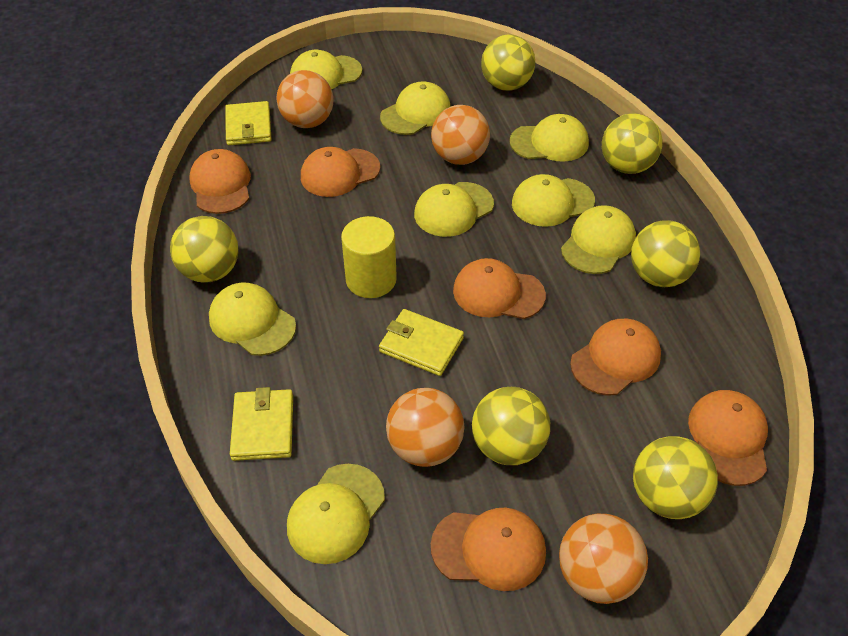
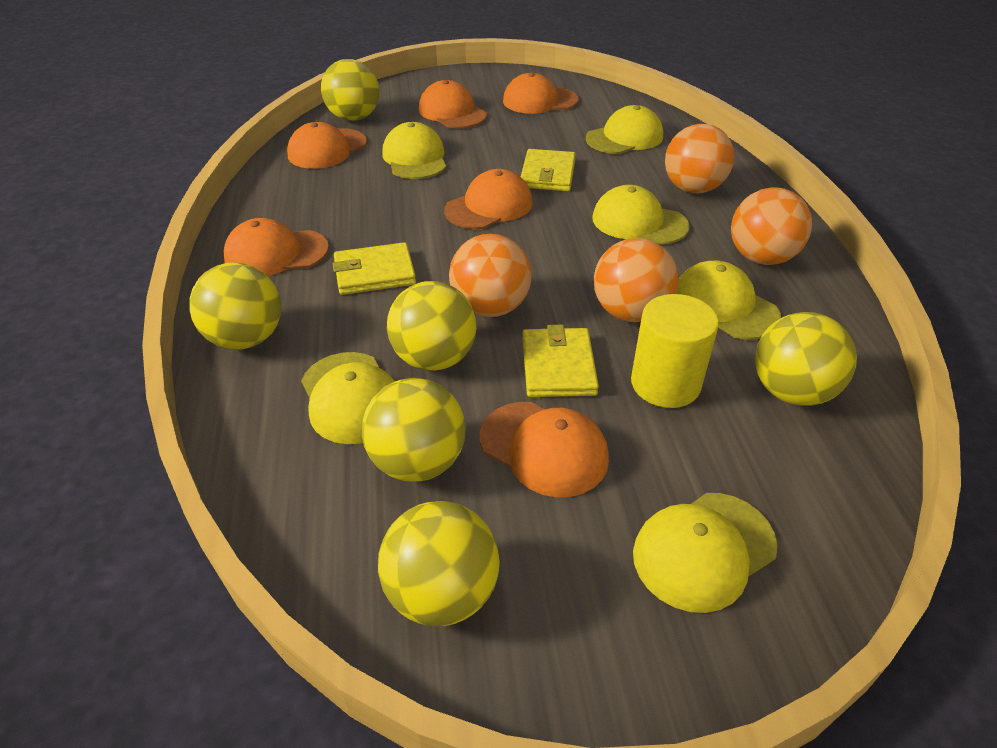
yellow cap: [209,282,296,356] [287,464,385,564] [290,50,362,90] [380,81,451,135] [414,182,494,237] [510,114,589,162] [512,174,595,227] [561,205,636,274] = 8 -> [301,352,395,444] [382,122,446,179] [586,105,663,154] [592,185,690,244] [633,493,778,613] [676,261,781,340] = 6

